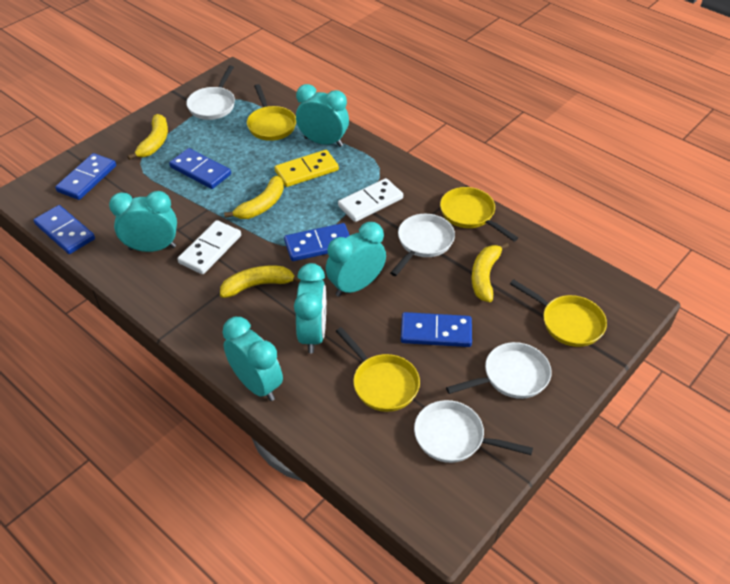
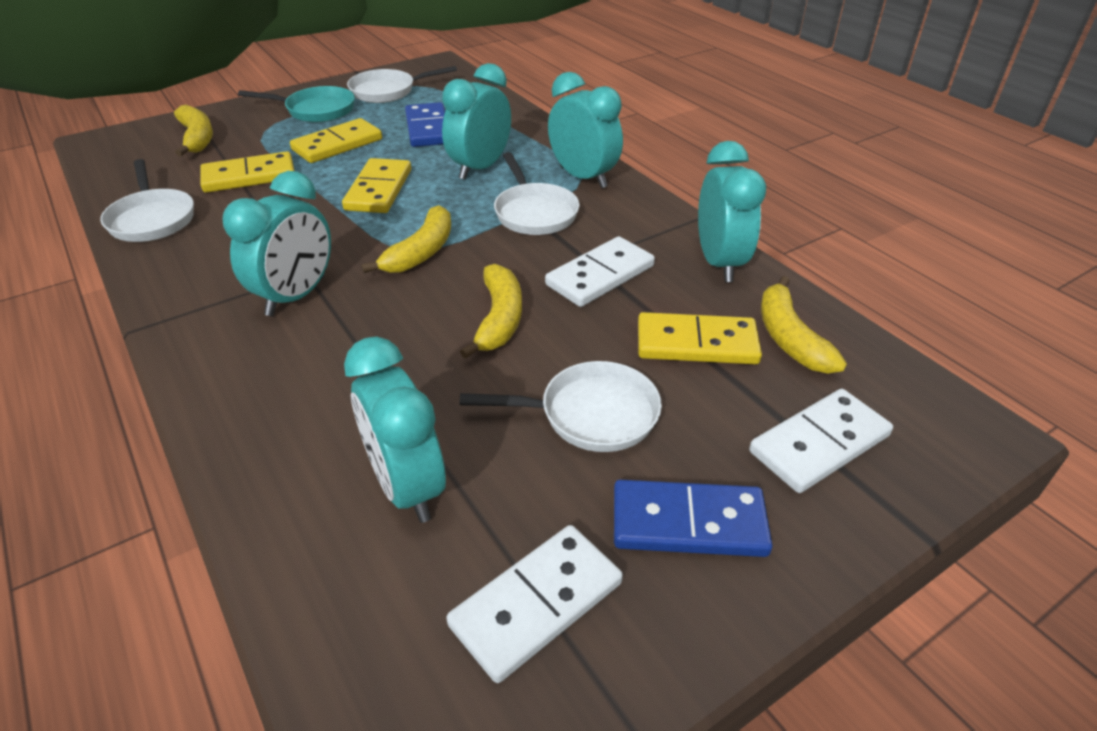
blue domino: [34,205,95,254] [55,153,116,200] [169,148,231,189] [284,223,350,261] [401,312,472,347] = 5 -> [405,102,445,147] [614,480,773,557] = 2
turquoise pan: none = 0 -> [238,86,355,122] = 1
white domino: [177,220,241,274] [338,178,403,222] = 2 -> [446,525,623,683] [545,236,655,307] [749,389,893,493] = 3
yellow domino: [274,150,339,187] = 1 -> [200,151,294,193] [290,118,382,163] [342,158,411,213] [638,312,762,364] = 4
yellow pan: [247,84,296,141] [336,327,420,412] [440,187,518,241] [510,279,607,347] = 4 -> none = 0

